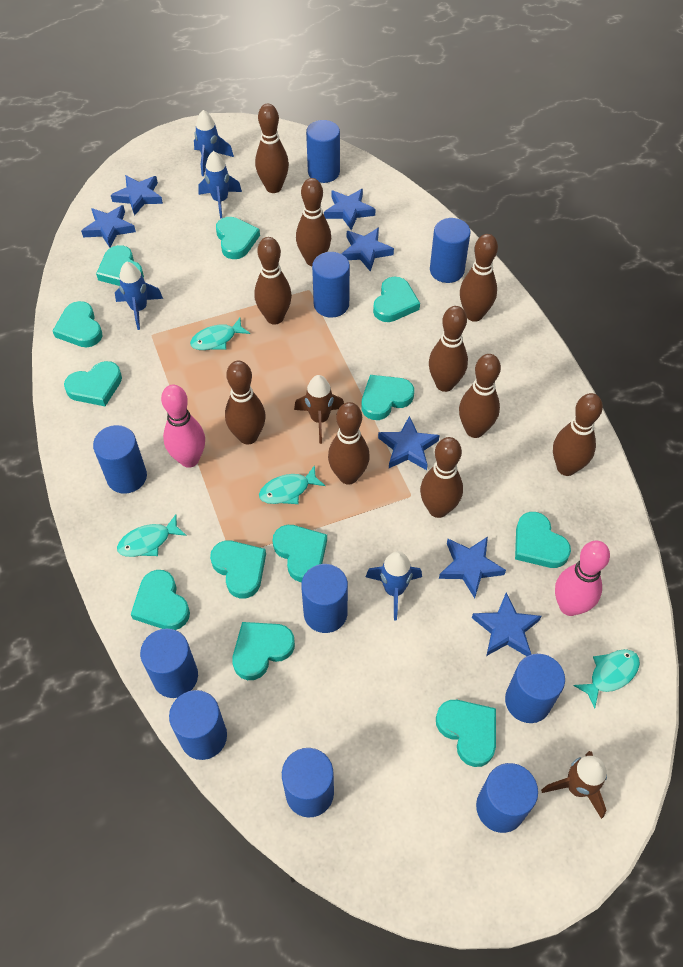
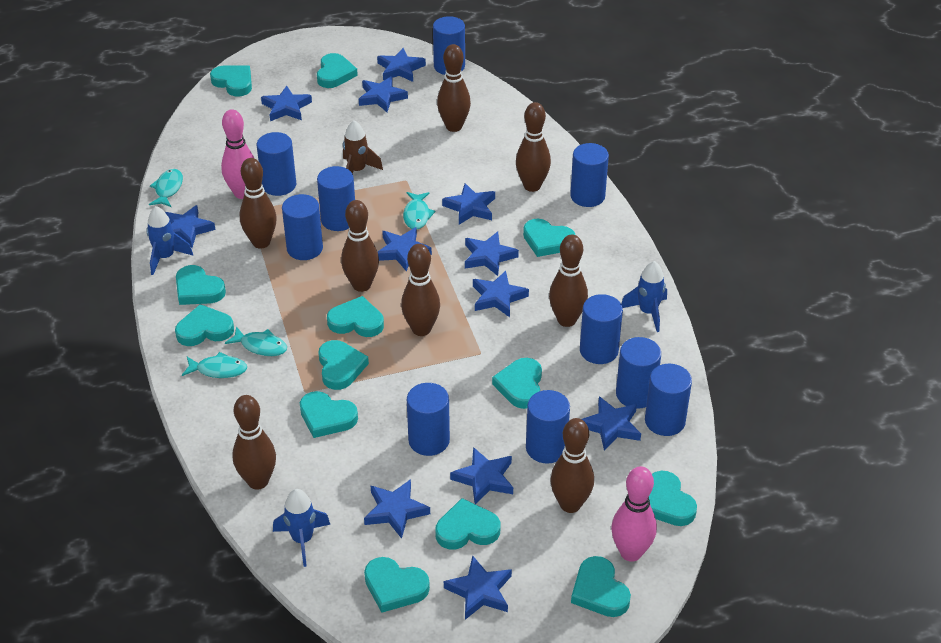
blue rocket: [115,261,163,330] [194,110,234,176] [198,151,242,218] [366,551,422,620] = 4 -> [146,206,193,275] [273,489,330,567] [621,261,667,332] = 3
blue star: [81,205,136,248] [111,175,163,216] [324,189,376,230] [342,228,394,272] [378,416,440,470] [439,536,506,598] [472,593,542,656] = 7 -> [165,205,215,248] [261,85,312,121] [359,76,408,112] [364,479,430,539] [377,48,426,82] [378,227,432,271] [442,183,495,225] [444,555,512,620] [450,447,513,504] [465,232,519,276] [473,271,529,317] [582,396,641,451] = 12
brown bowling pin: [225,360,266,445] [254,237,292,325] [255,104,289,193] [296,178,331,266] [328,402,370,485] [420,437,463,518] [429,306,468,392] [459,354,501,438] [460,234,498,322] [553,393,603,476] = 10 -> [232,395,276,490] [239,158,277,249] [341,200,379,292] [401,244,440,336] [437,44,471,132] [516,102,551,192] [549,235,588,327] [550,418,594,513] = 8
brown rocket: [294,375,344,444] [541,751,607,819] = 2 -> [343,120,383,173] = 1
turquoise heart: [53,301,103,347] [64,361,122,406] [96,245,144,286] [131,570,190,630] [210,541,266,599] [216,217,260,259] [232,622,295,680] [273,525,327,582] [361,375,414,420] [373,277,420,322] [436,700,496,767] [515,512,571,568] = 12 -> [175,304,234,346] [176,265,226,305] [210,66,252,97] [300,391,358,438] [317,53,358,88] [318,340,369,390] [327,296,384,337] [364,557,430,613] [435,498,500,550] [492,358,542,409] [523,219,575,257] [571,556,631,617] [649,471,697,526] = 13

